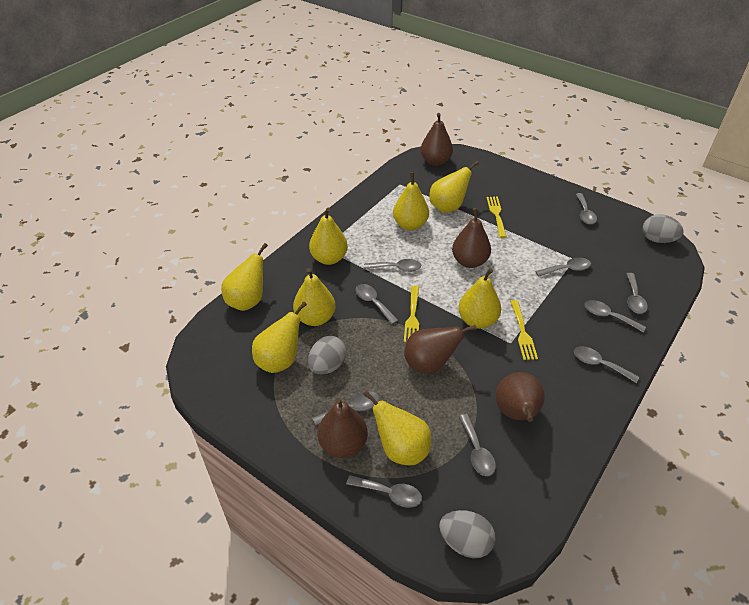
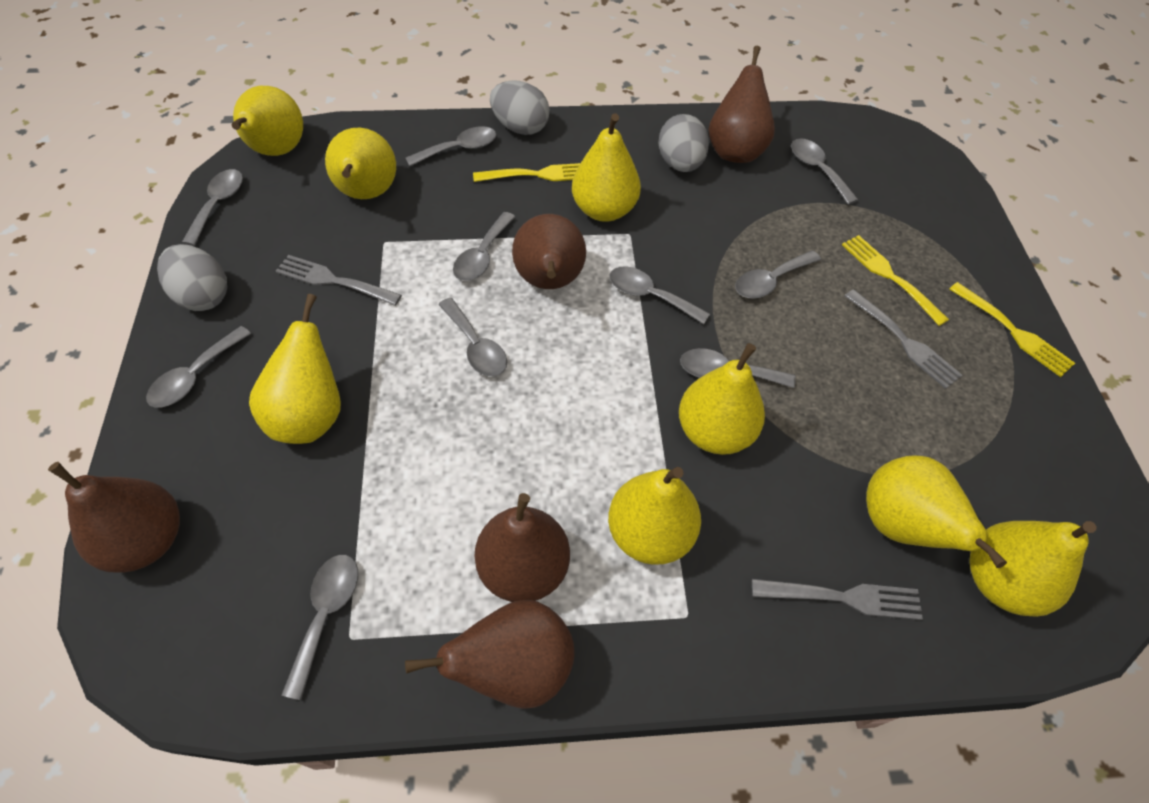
grey fork: none = 0 -> [276,255,402,306] [752,579,923,620] [845,289,962,389] = 3

